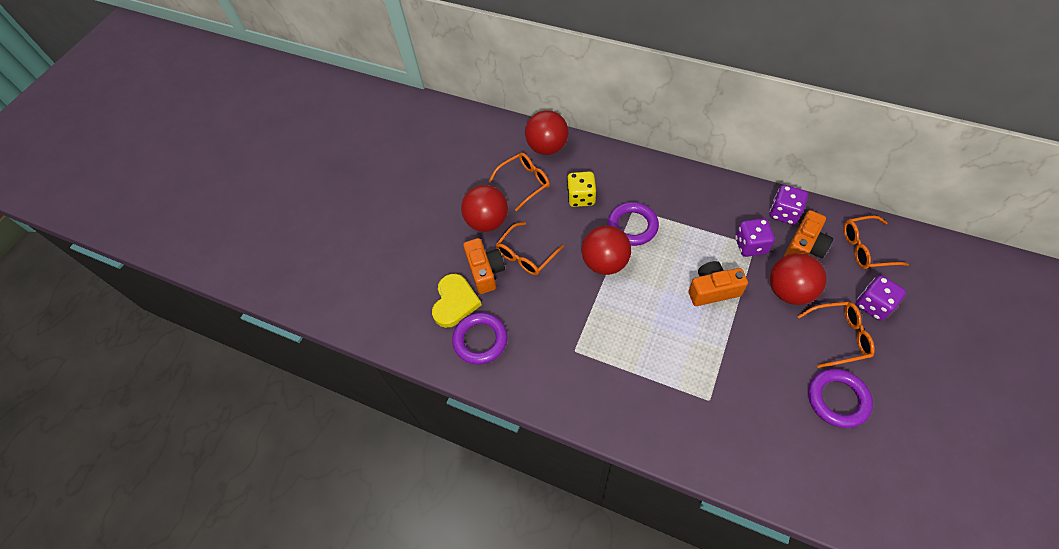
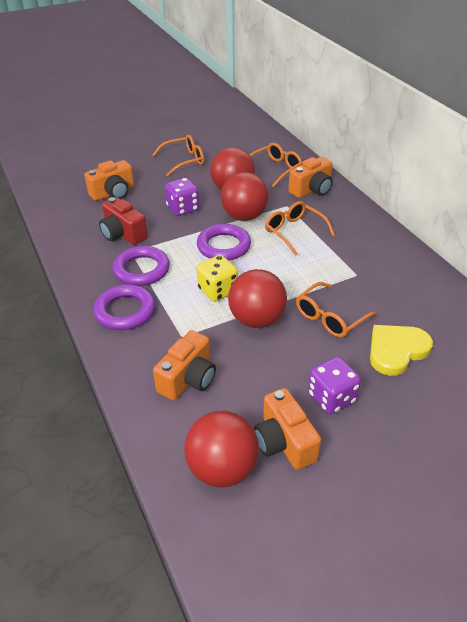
orange camera: [463,238,505,294] [688,261,748,306] [784,210,833,258] = 3 -> [84,160,134,201] [153,330,216,401] [254,388,321,470] [288,157,333,198] = 4
purple dice: [735,218,775,257] [769,185,808,225] [856,275,906,321] = 3 -> [165,178,199,216] [308,357,361,414] = 2
red camera: none = 0 -> [99,197,147,245] = 1

